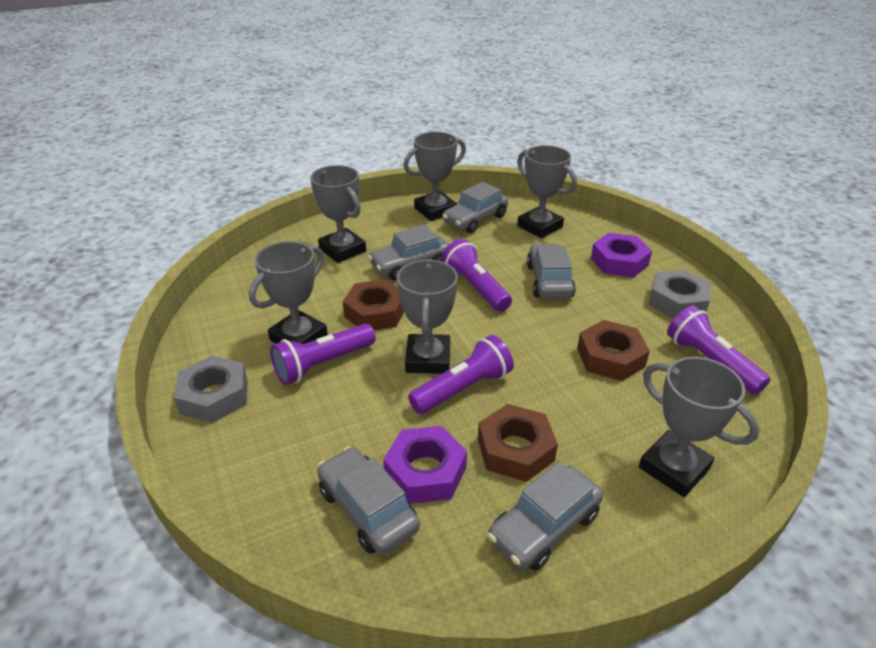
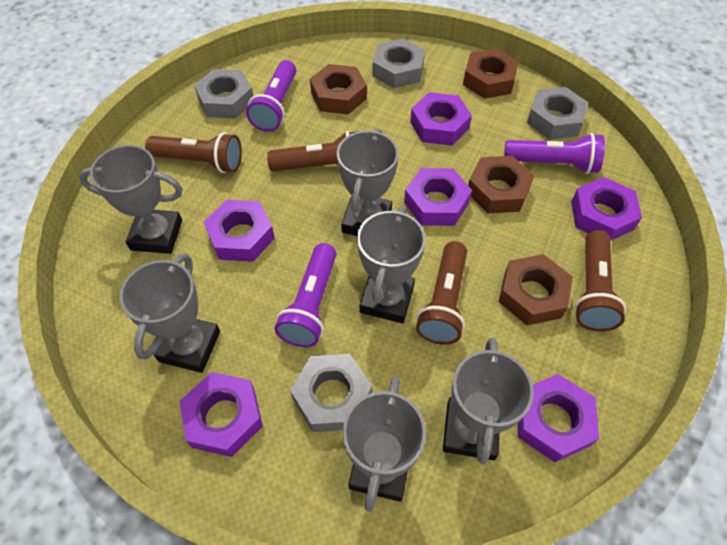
brown flashlight: none = 0 -> [145,132,242,173] [267,131,358,171] [416,241,467,345] [574,230,626,331] = 4
brown nut: [343,279,404,330] [478,404,558,482] [577,320,650,381] = 3 -> [310,64,367,115] [463,49,519,99] [468,156,534,214] [499,254,573,325] = 4
grey car: [317,447,420,555] [368,225,449,281] [442,182,508,233] [488,461,603,571] [527,244,576,299] = 5 -> none = 0
grey nut: [174,356,248,423] [649,270,711,319] = 2 -> [194,69,253,118] [290,354,372,432] [372,39,425,88] [527,87,589,139] = 4
purple flashlight: [270,324,376,385] [408,335,514,414] [442,239,512,312] [667,305,771,395] = 4 -> [246,60,296,132] [275,243,336,347] [504,133,605,174] = 3
purple nut: [383,426,467,504] [591,233,652,278] = 2 -> [179,372,263,457] [204,200,275,262] [404,168,472,226] [410,92,472,146] [518,374,599,462] [571,177,642,241] = 6

